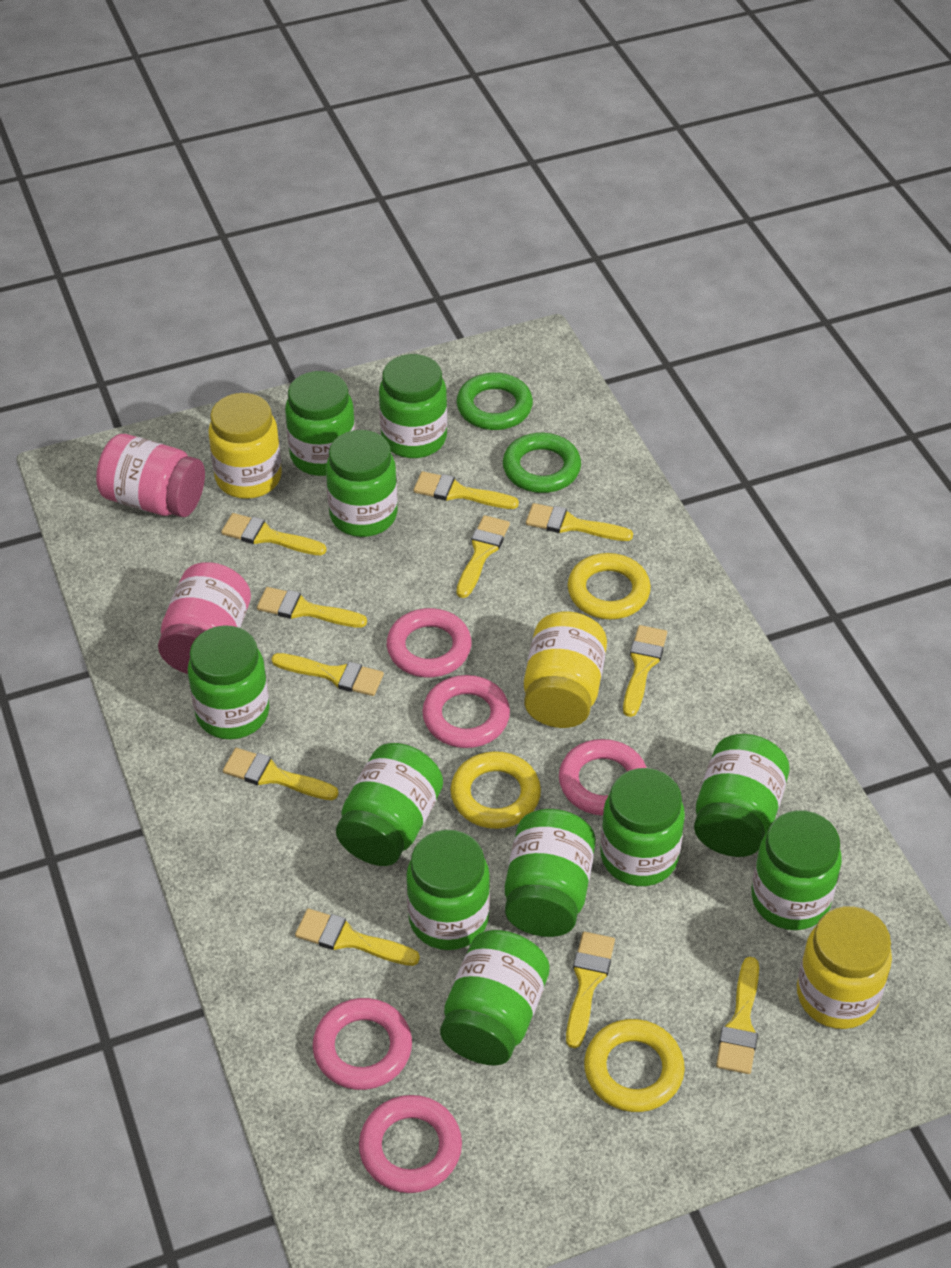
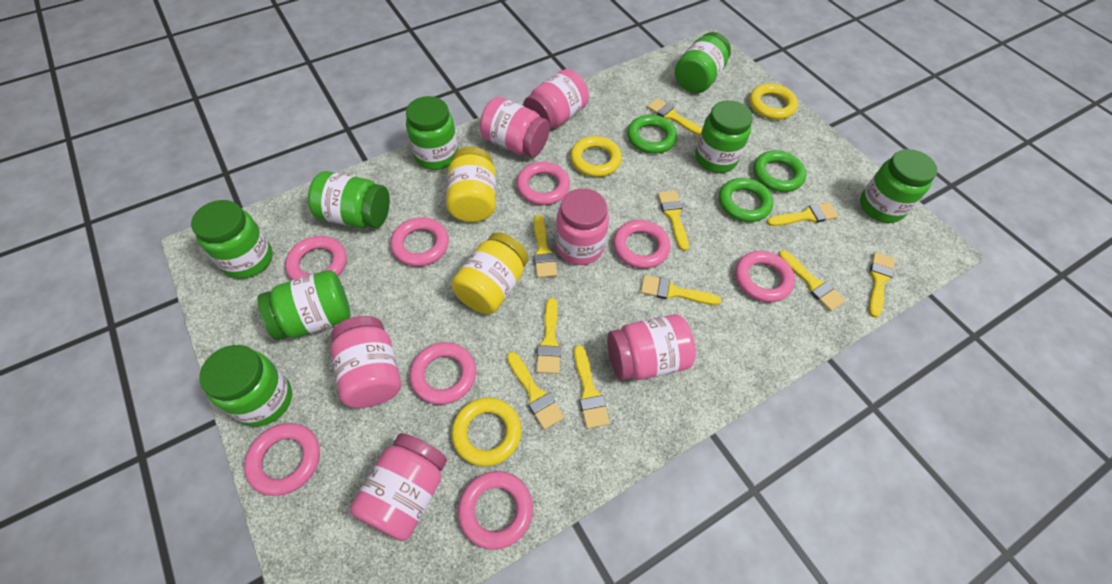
green jar: [188,625,269,739] [285,371,355,476] [326,430,398,537] [336,743,443,866] [379,354,447,458] [406,830,490,950] [440,930,550,1065] [505,809,596,937] [600,768,685,886] [694,734,790,857] [751,810,842,930] = 11 -> [191,200,273,279] [199,345,292,427] [258,270,350,340] [308,171,390,228] [406,96,458,170] [675,32,731,93] [695,100,753,173] [860,149,938,223] = 8
green ring: [457,373,533,430] [503,433,581,493] = 2 -> [627,115,677,154] [719,178,773,222] [753,151,806,192] = 3
pink jar: [96,434,205,517] [158,562,251,674] = 2 -> [331,316,401,408] [350,433,447,541] [480,97,550,157] [523,69,589,129] [556,188,609,265] [607,314,696,381] = 6
pink ring: [313,998,412,1090] [359,1095,462,1193] [387,608,471,678] [422,675,510,748] [559,739,647,816] = 5 -> [244,423,320,496] [285,236,347,280] [390,217,449,266] [410,342,476,405] [458,471,533,550] [516,162,570,205] [613,220,670,269] [735,251,795,302] = 8
yellow brush: [221,513,327,555] [223,748,339,800] [257,587,367,628] [271,653,384,696] [295,908,420,966] [413,471,519,509] [457,515,510,598] [526,503,633,541] [566,931,615,1048] [623,625,667,717] [716,957,759,1074] = 11 -> [507,352,564,430] [534,215,558,278] [536,298,561,374] [574,345,610,429] [641,275,721,305] [647,98,702,136] [658,191,689,251] [767,202,839,226] [779,250,845,311] [869,252,895,318] = 10
yellow jar: [208,393,282,499] [524,612,607,728] [797,906,892,1029] = 3 -> [446,147,496,222] [451,232,528,314] = 2

